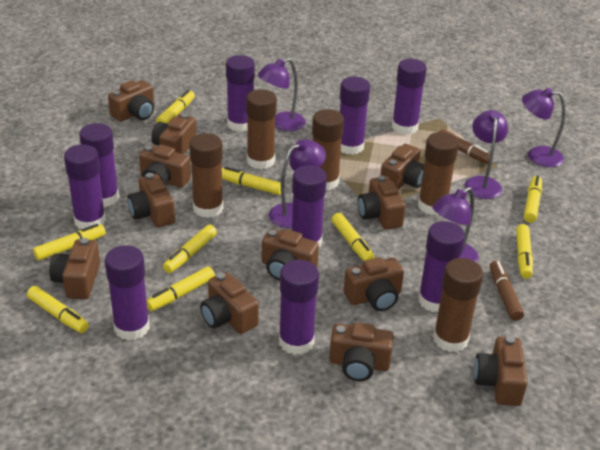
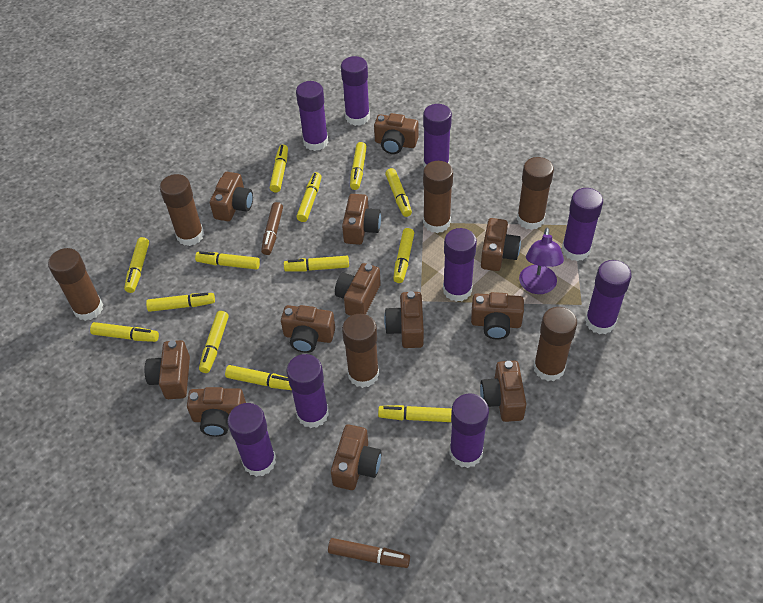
brown glue stick: [189,133,223,218] [246,89,277,169] [312,109,344,190] [418,132,459,215] [433,258,483,352] = 5 -> [48,248,103,321] [160,174,204,246] [342,314,379,388] [423,161,453,233] [517,157,554,230] [533,307,577,381] = 6
purple lamp: [258,58,306,131] [269,139,326,228] [432,187,479,263] [465,110,508,199] [522,88,565,167] = 5 -> [519,228,564,294] = 1
yellow marker: [27,286,89,333] [33,224,106,261] [147,266,215,311] [156,90,195,123] [163,225,217,273] [222,167,281,195] [332,213,375,261] [516,224,533,279] [524,176,542,223] = 9 -> [90,322,159,342] [124,237,149,293] [146,293,215,312] [195,251,260,270] [199,311,229,373] [225,365,292,390] [270,145,288,192] [284,256,349,272] [297,172,322,222] [350,142,367,190] [378,405,452,422] [385,168,412,217] [393,228,414,283] = 13

